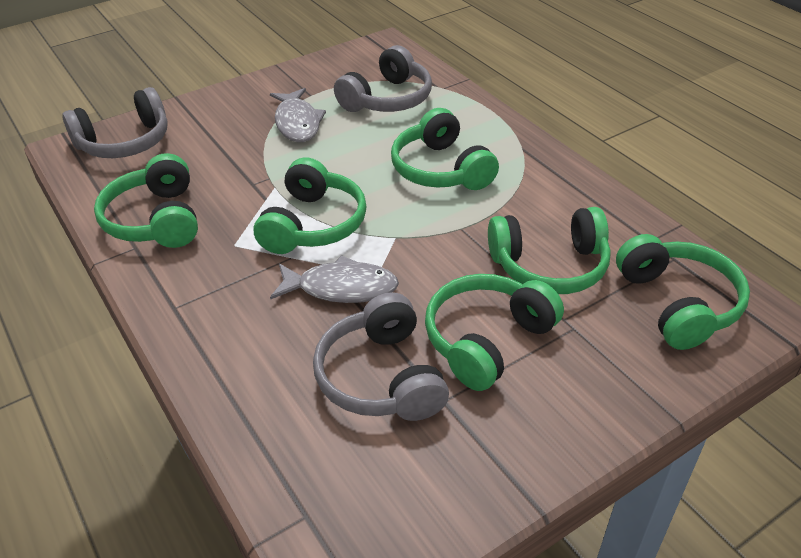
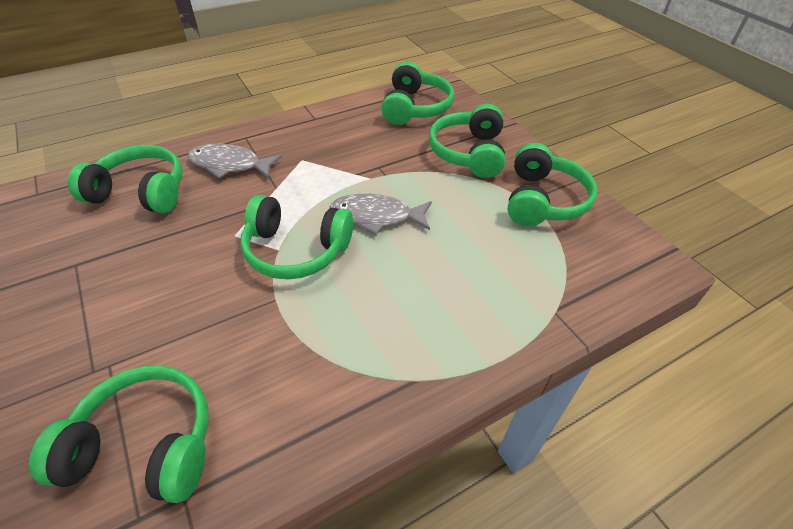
grey headphones: [62,87,168,158] [313,292,449,421] [334,45,432,112] = 3 -> none = 0

